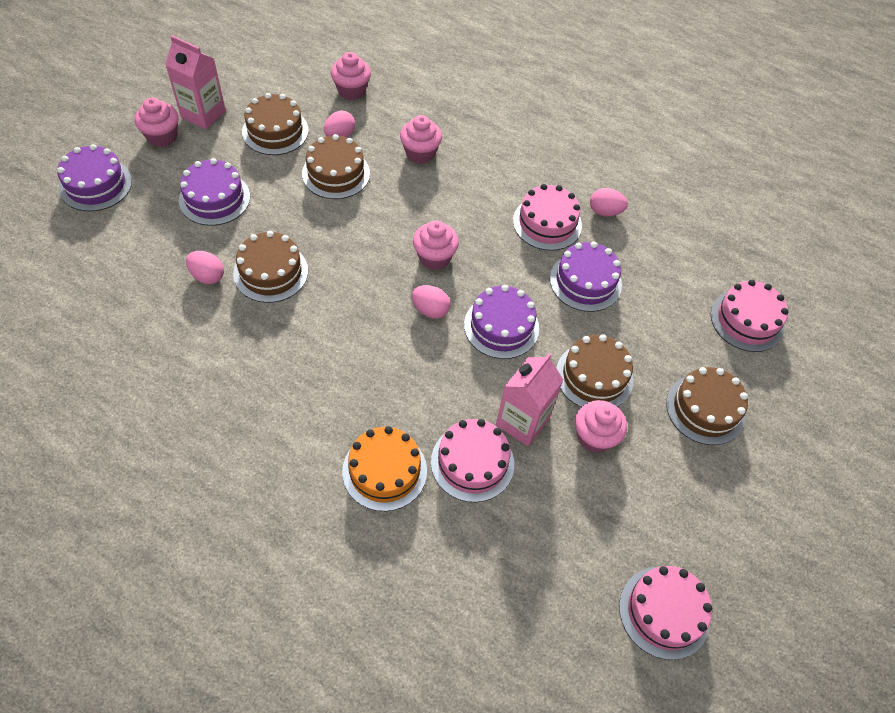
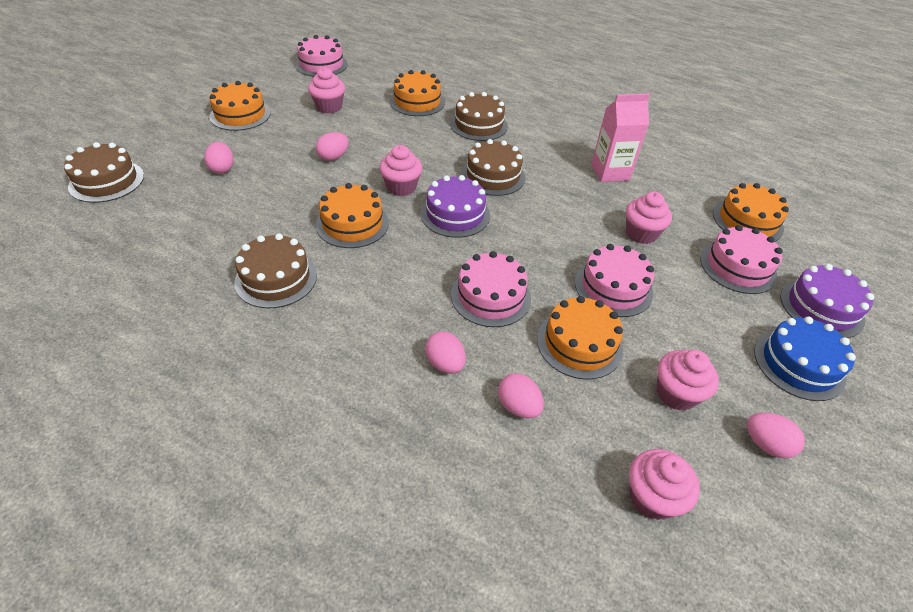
blue cake: none = 0 -> [754,317,856,401] = 1
brown cake: [233,231,308,303] [242,93,309,155] [302,134,370,199] [556,334,634,407] [666,367,748,445] = 5 -> [64,142,144,203] [234,234,317,308] [450,92,508,141] [461,139,525,196] = 4
orange cake: [342,426,427,511] = 1 -> [209,81,271,131] [316,183,389,248] [390,70,445,116] [537,296,623,380] [713,183,789,242] = 5
pink carton: [165,35,226,129] [496,353,563,447] = 2 -> [591,94,650,182] = 1
pink egg: [186,251,224,284] [324,110,355,138] [412,285,450,319] [590,188,628,216] = 4 -> [204,142,234,174] [316,132,349,161] [425,331,466,374] [498,373,544,418] [747,413,805,459] = 5
purple cake: [57,144,132,211] [179,158,250,226] [464,285,539,359] [550,242,622,312] = 4 -> [420,175,490,238] [780,264,874,338] = 2

